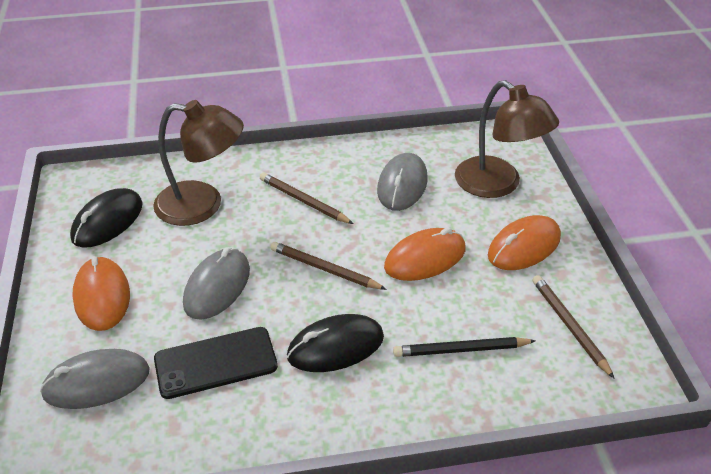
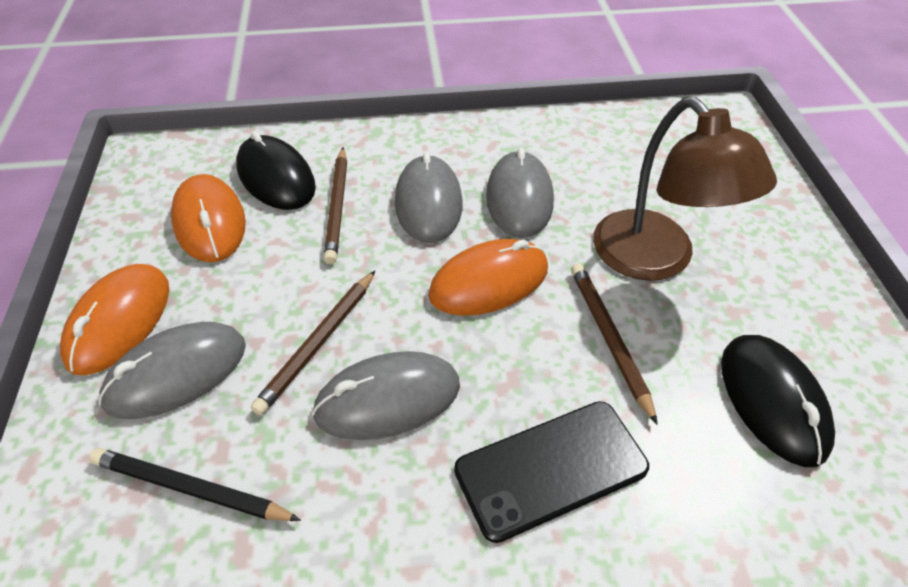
brown lamp: [153,100,244,226] [455,80,559,198] = 2 -> [593,97,777,281] = 1
grey mouse: [40,349,150,409] [183,247,250,320] [377,153,428,211] = 3 -> [99,322,246,419] [312,351,460,440] [395,152,463,243] [486,148,554,238] = 4

